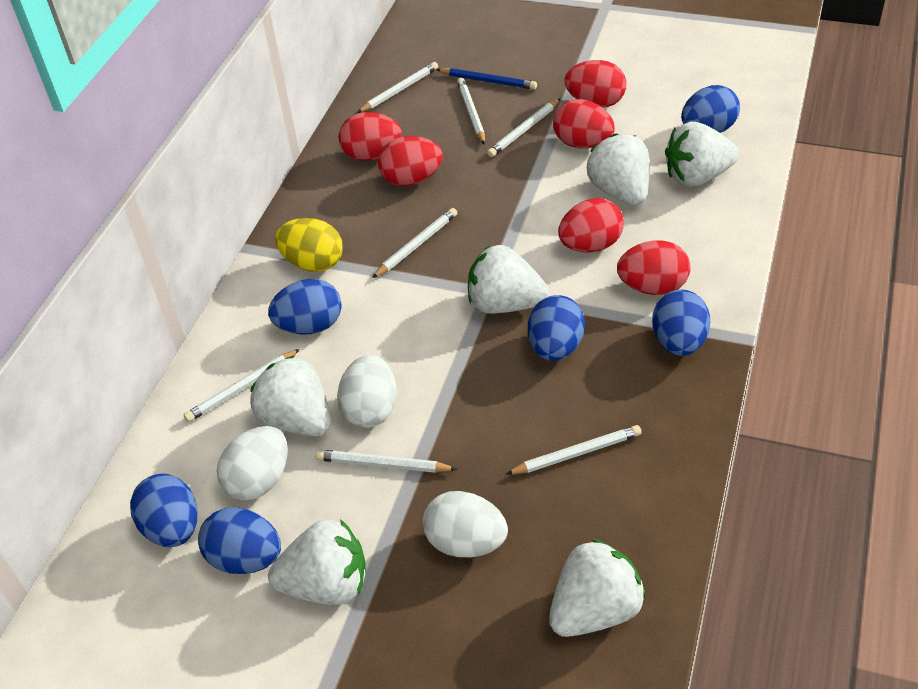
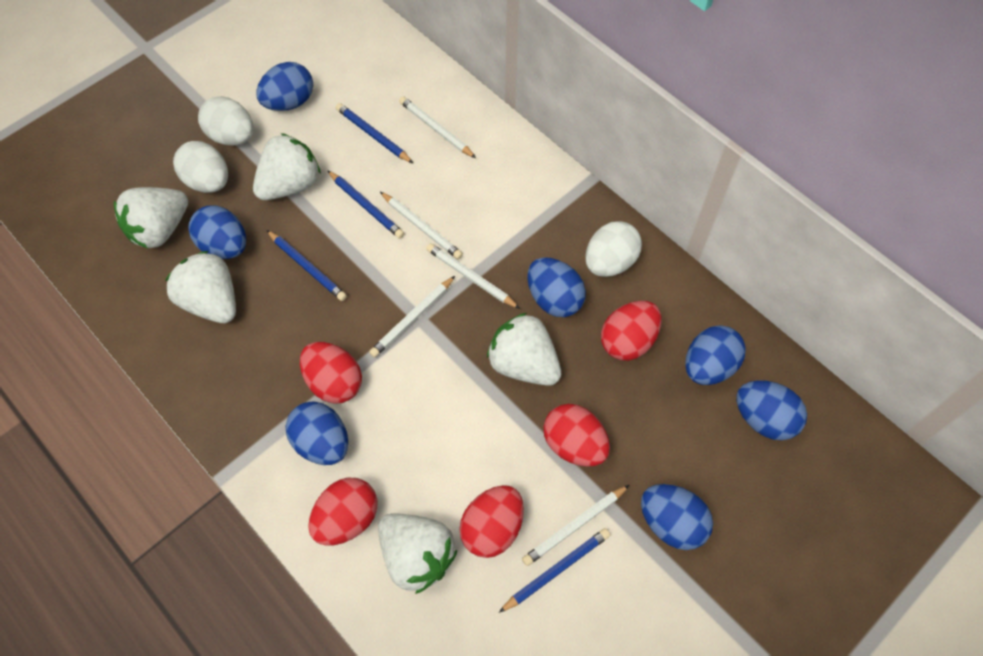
blue egg: [130,474,197,547] [198,507,281,574] [268,279,342,335] [528,295,585,361] [652,290,710,356] [681,85,740,133] = 6 -> [188,205,246,259] [256,62,313,111] [286,402,348,465] [527,257,586,317] [641,484,713,550] [685,325,746,385] [736,380,807,440] = 7
blue pencil: [436,68,537,90] = 1 -> [266,230,347,301] [327,170,404,239] [336,103,413,163] [499,528,610,613] = 4
red egg: [339,112,402,161] [378,136,443,186] [553,99,615,149] [558,198,624,253] [565,60,626,108] [617,241,690,295] = 6 -> [300,342,362,404] [308,477,377,546] [459,485,524,558] [544,404,610,467] [601,301,662,361] = 5
white pencil: [184,349,300,422] [315,449,457,473] [357,62,438,113] [372,208,457,278] [457,78,485,145] [487,99,560,157] [506,425,642,474] = 7 -> [369,276,455,357] [380,192,463,259] [399,96,476,158] [426,243,520,309] [522,485,629,566] = 5
white strawberry: [250,356,331,436] [268,519,366,605] [468,245,549,314] [549,539,646,637] [587,133,649,205] [665,121,739,187] = 6 -> [114,187,188,248] [165,251,236,323] [253,133,321,200] [378,514,457,594] [487,313,561,386] = 5
yellow egg: [275,218,343,272] = 1 -> none = 0

